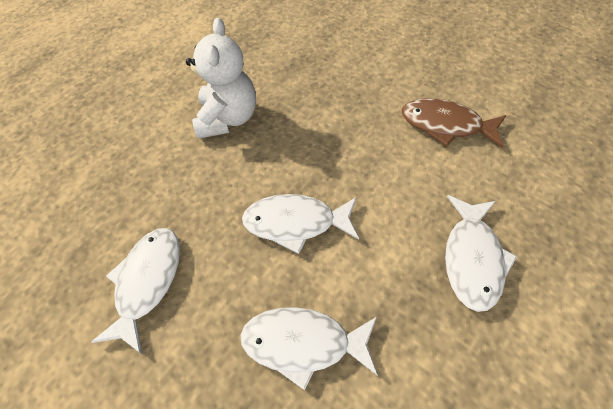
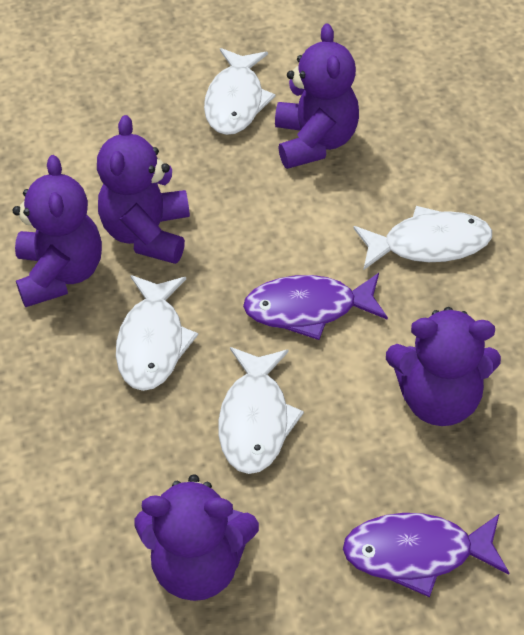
brown fish: [402,98,507,148] = 1 -> none = 0
purple fish: none = 0 -> [243,273,388,340] [343,513,509,597] = 2
purple teddy bear: none = 0 -> [12,155,102,307] [97,115,190,264] [134,474,259,601] [275,24,359,169] [386,307,501,426] = 5
white teddy bear: [186,18,256,139] = 1 -> none = 0

